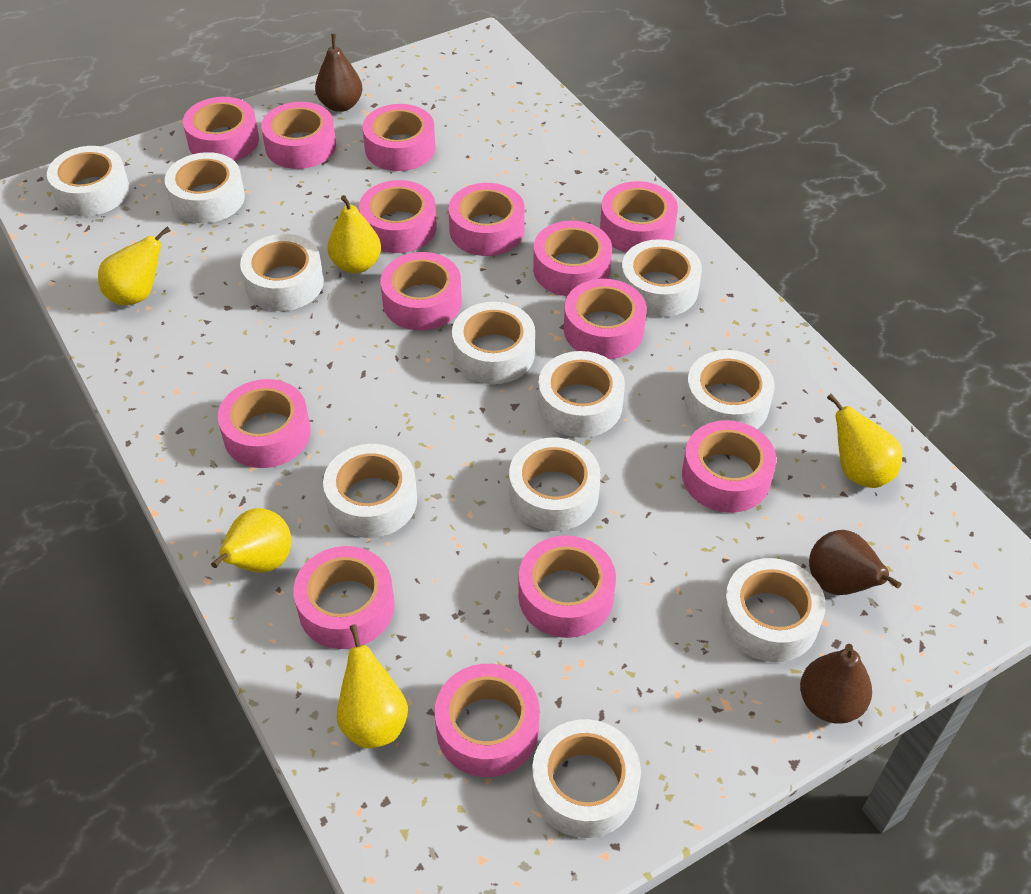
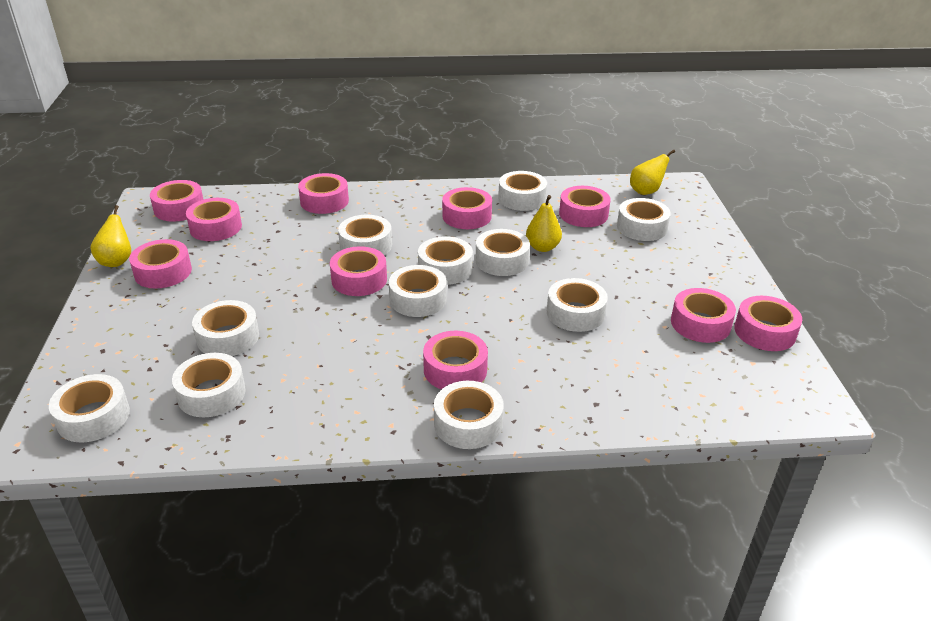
brown pear: [315,34,363,112] [800,644,872,724] [809,530,902,595] = 3 -> none = 0
pink tape: [183,97,259,161] [218,379,311,468] [261,102,336,169] [293,546,395,649] [359,180,437,253] [363,104,435,171] [380,252,462,331] [435,664,540,777] [448,183,525,256] [518,536,616,638] [533,221,612,296] [564,279,647,359] [600,181,678,253] [682,420,777,513] = 14 -> [129,239,192,289] [150,180,204,222] [186,198,242,241] [298,173,349,214] [330,246,387,296] [423,331,488,389] [442,187,492,229] [559,186,611,227] [671,288,736,343] [734,296,802,351] = 10
yellow pear: [98,226,171,305] [211,508,291,573] [328,195,381,273] [337,624,408,748] [827,394,902,488] = 5 -> [90,205,131,267] [526,195,562,252] [630,149,675,195] = 3

